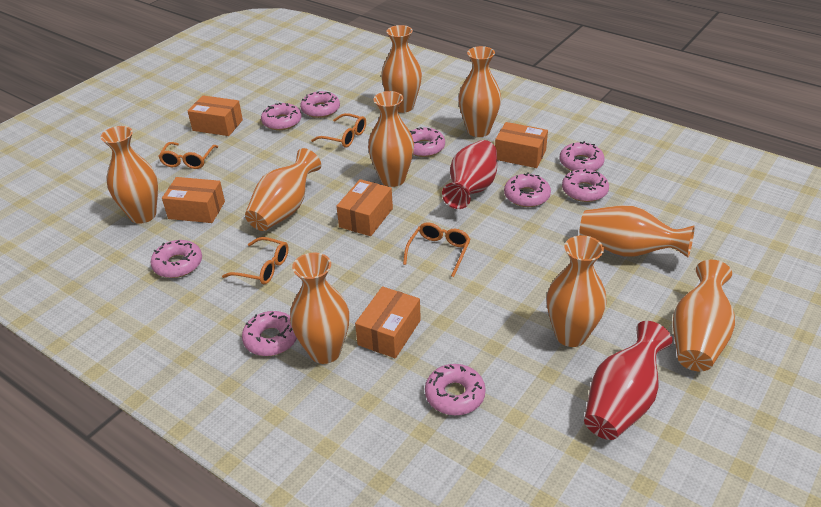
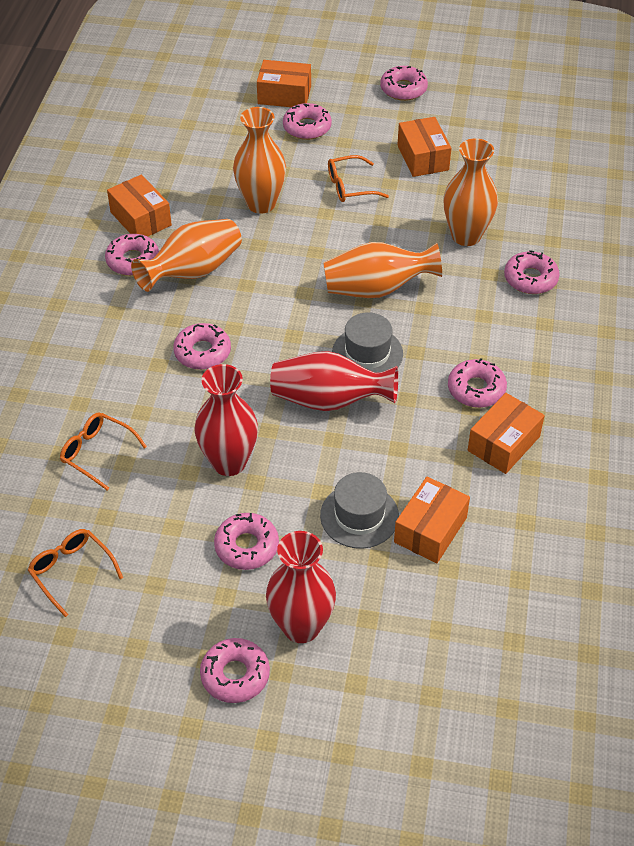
grey hat: none = 0 -> [320,472,399,549] [332,312,403,373] = 2
orange glasses: [158,142,218,169] [222,237,289,284] [311,113,366,148] [403,222,470,277] = 4 -> [28,529,123,617] [60,413,147,490] [328,155,389,202] = 3
orange vase: [101,126,158,224] [245,148,321,231] [290,253,349,364] [368,91,414,187] [381,25,422,113] [458,46,501,137] [547,235,606,347] [580,205,695,257] [673,260,735,371] = 9 -> [131,219,242,292] [233,107,286,214] [323,242,442,298] [443,138,498,246] = 4
pink donut: [150,240,202,278] [242,311,297,356] [261,103,302,130] [300,91,340,118] [410,127,445,157] [425,364,486,415] [504,172,551,207] [560,141,605,171] [562,169,609,202] = 9 -> [105,234,159,276] [173,323,231,370] [200,638,270,703] [214,513,279,570] [283,103,332,140] [380,66,428,101] [448,358,507,408] [504,250,560,294] = 8
red vase: [442,140,497,209] [584,321,673,440] = 2 -> [194,364,258,476] [266,531,336,643] [270,351,398,411] = 3

